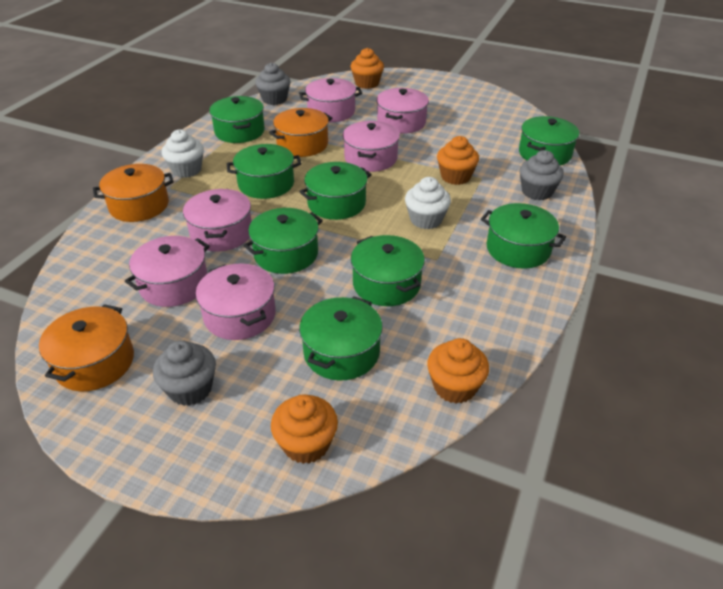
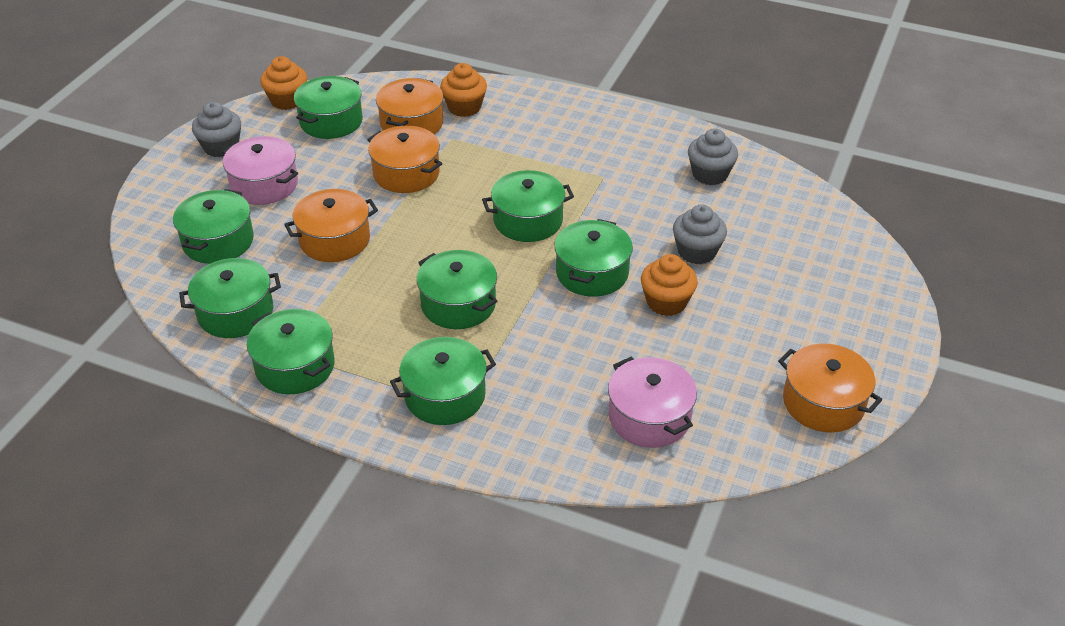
orange cupcake: [271,394,338,464] [351,48,384,89] [427,338,489,404] [437,136,479,185] = 4 -> [260,56,307,110] [440,63,487,117] [641,254,698,316] = 3
orange pot: [39,304,134,391] [93,164,174,222] [269,108,332,157] = 3 -> [284,189,378,262] [367,126,443,193] [376,78,444,135] [778,344,882,432] = 4
pink pot: [125,236,210,307] [183,189,252,251] [196,264,276,340] [299,78,362,122] [343,121,400,172] [376,88,429,134] = 6 -> [223,136,298,205] [608,357,697,448] = 2
white cupcake: [162,129,204,178] [405,177,451,229] = 2 -> none = 0

